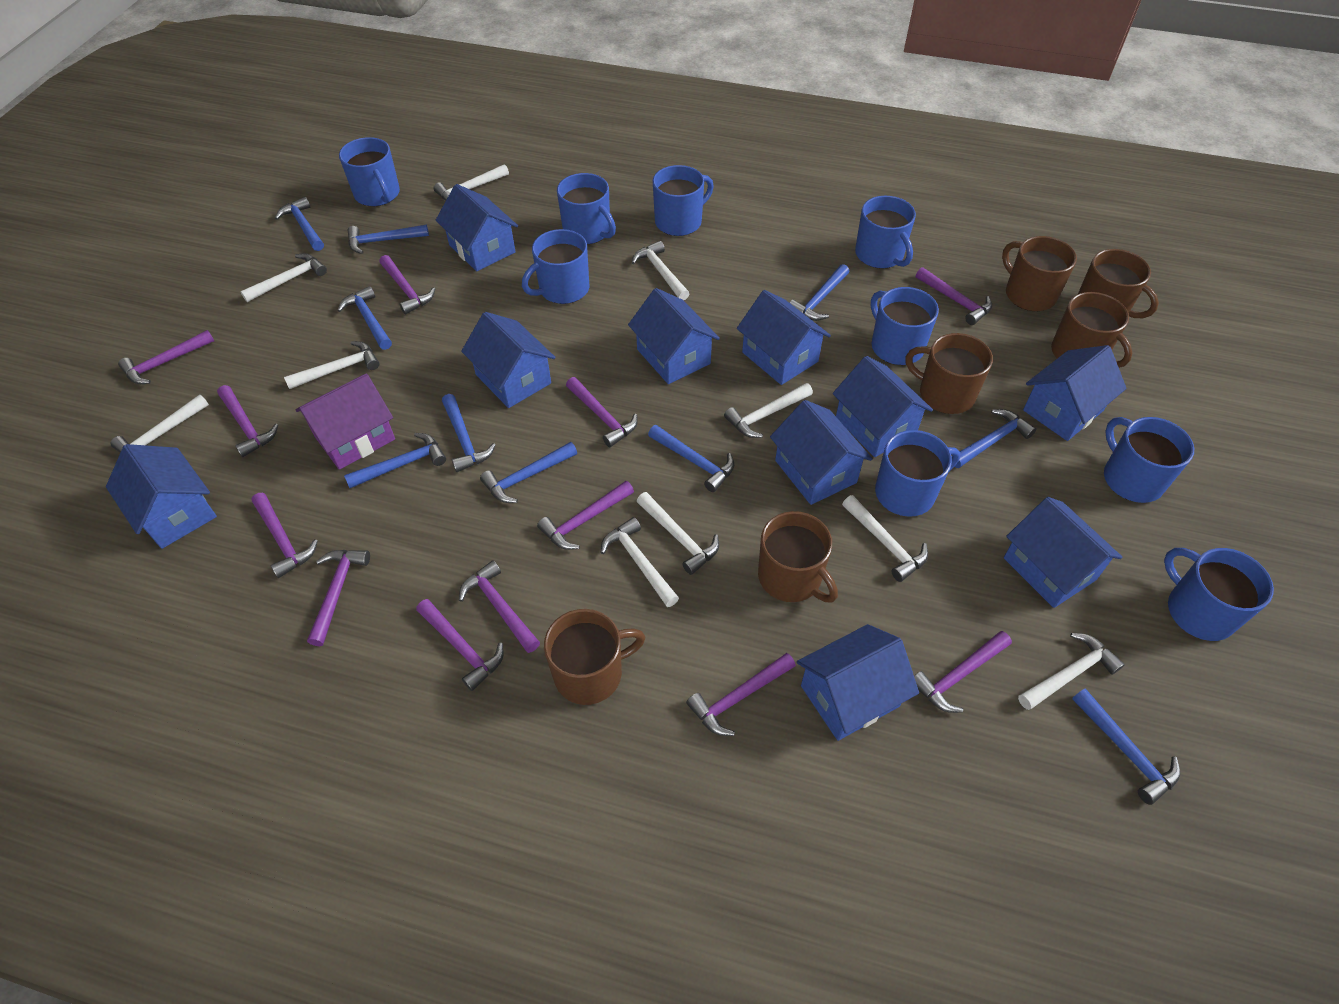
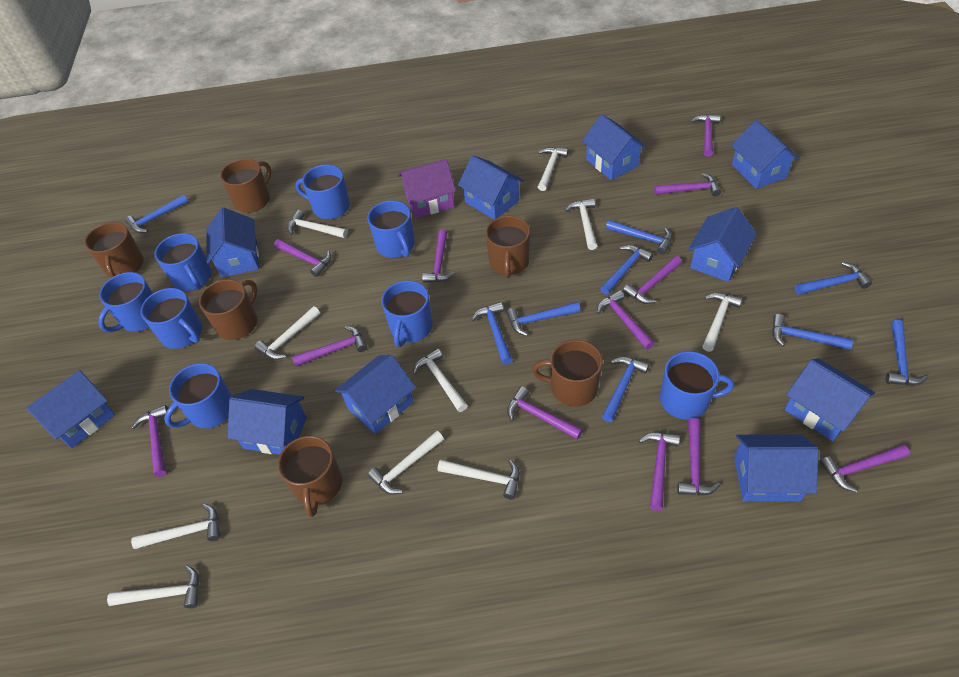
blue hammer: [275,197,324,251] [337,286,392,350] [344,433,446,488] [347,224,429,254] [442,394,496,472] [480,442,577,503] [648,425,734,492] [790,264,849,321] [955,409,1036,468] [1072,688,1180,805] = 10 -> [125,195,188,233] [472,302,513,365] [506,302,580,336] [600,245,653,295] [602,357,649,422] [606,220,672,254] [772,314,853,350] [795,262,872,295] [885,320,928,385] = 9
blue mug: [339,137,400,206] [522,229,590,304] [557,173,616,244] [653,165,714,236] [855,196,916,269] [871,287,939,365] [875,430,960,517] [1104,417,1194,503] [1164,548,1274,641] = 9 -> [98,272,153,332] [141,288,202,349] [155,233,212,291] [164,363,232,428] [295,165,350,219] [367,200,415,258] [381,280,433,347] [660,351,734,420] = 8

